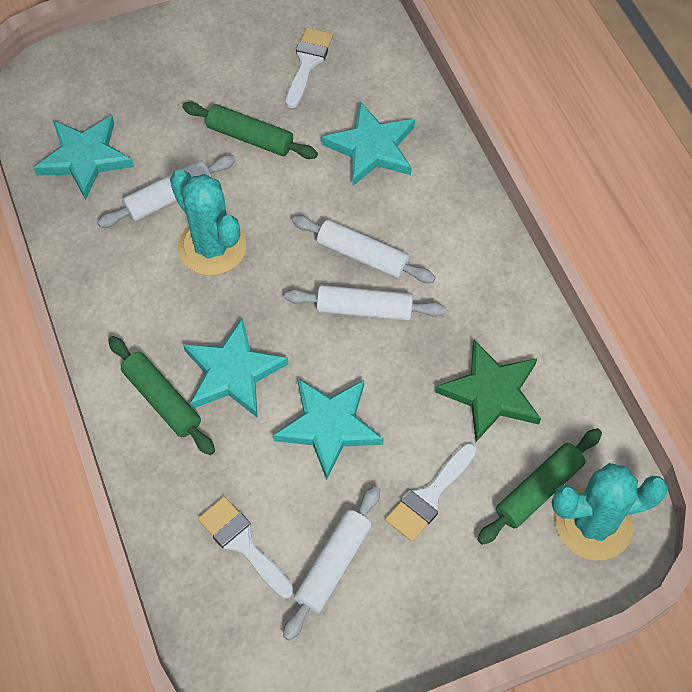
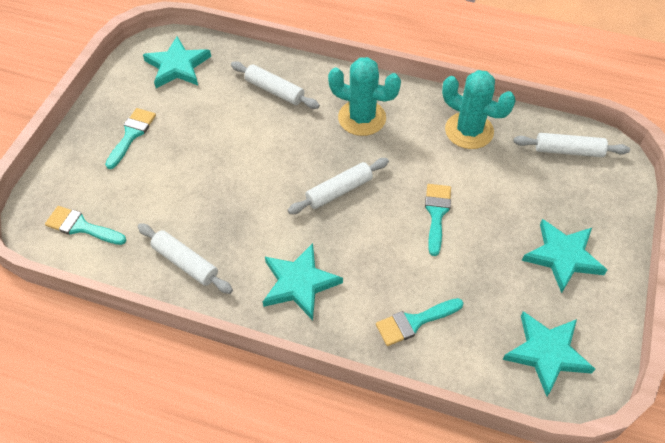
green rolling pin: [108,336,215,455] [182,102,318,159] [477,428,602,545] = 3 -> none = 0
green star: [435,340,541,442] = 1 -> none = 0
turquoise brush: none = 0 -> [45,206,126,245] [105,108,156,169] [376,298,463,346] [425,184,451,256] = 4
white brush: [198,497,294,598] [286,28,333,108] [385,443,477,542] = 3 -> none = 0

